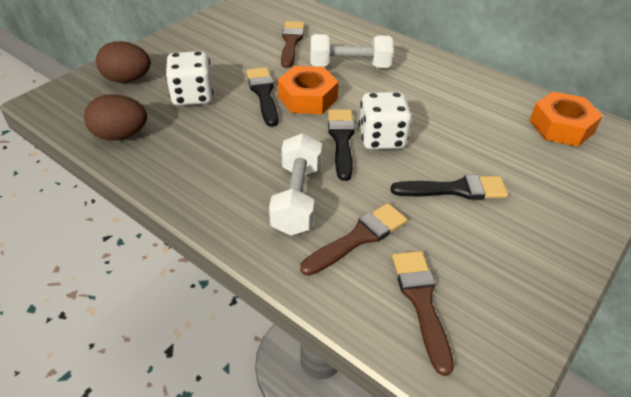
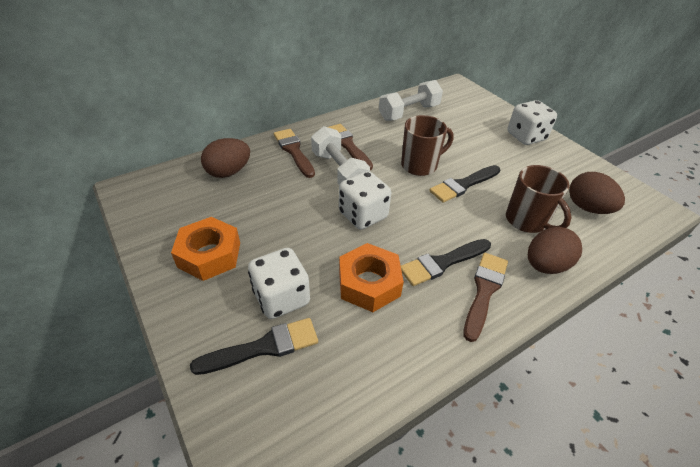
brown egg: [84,94,147,141] [96,41,151,83] = 2 -> [201,138,250,178] [528,227,582,274] [569,172,625,214] = 3
brown mug: none = 0 -> [401,115,454,176] [506,165,571,233] = 2
white dice: [165,51,213,106] [359,92,412,150] = 2 -> [248,248,310,319] [339,171,391,230] [507,100,557,145] = 3

